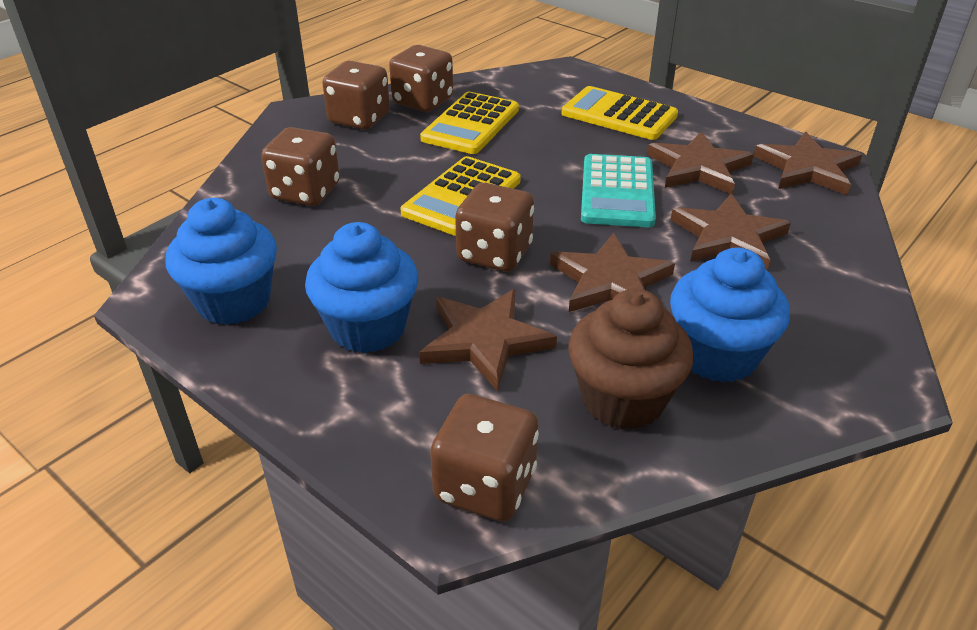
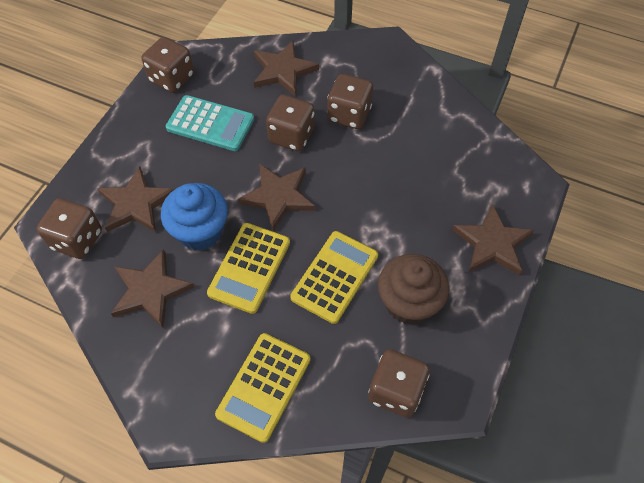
blue cupcake: [166,198,277,325] [305,222,418,353] [670,248,790,383] = 3 -> [161,183,228,250] = 1

